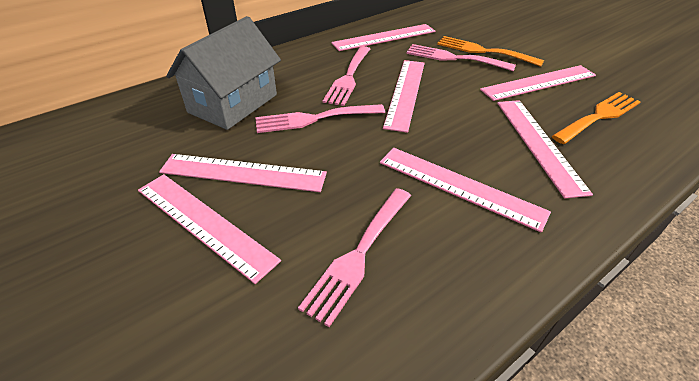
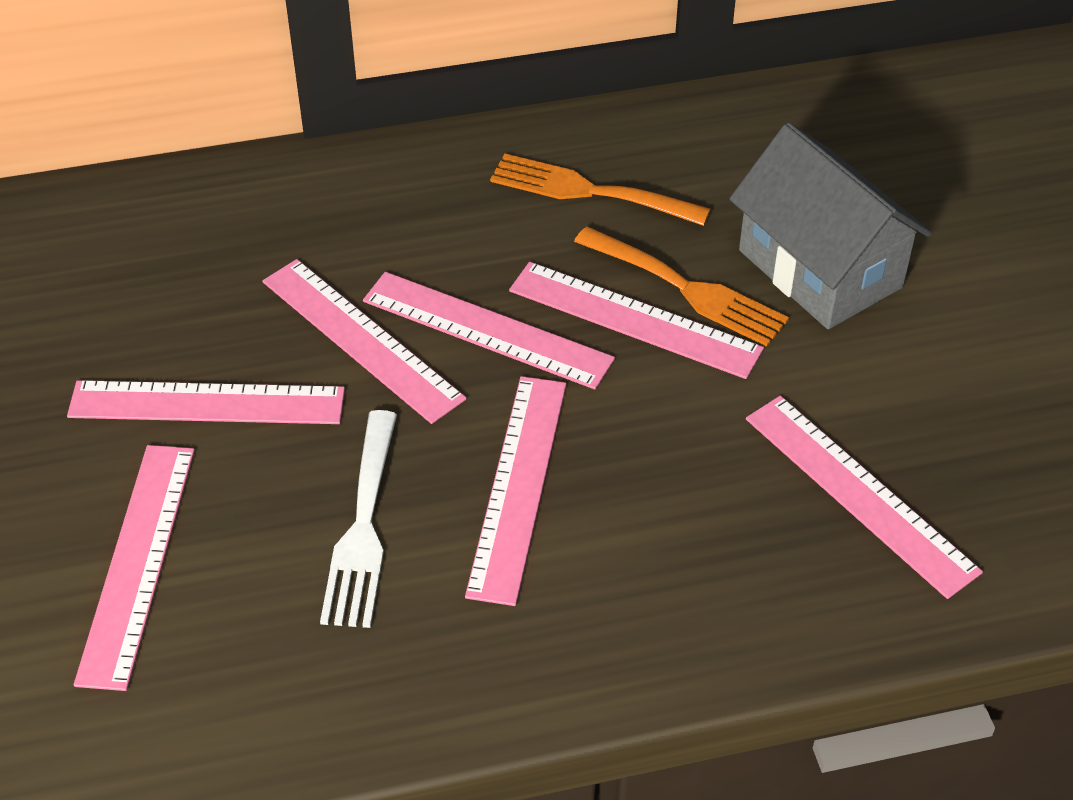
pink fork: [255,104,385,133] [298,188,411,327] [323,46,370,106] [406,44,516,72] = 4 -> none = 0
white fork: none = 0 -> [320,410,397,628] = 1

